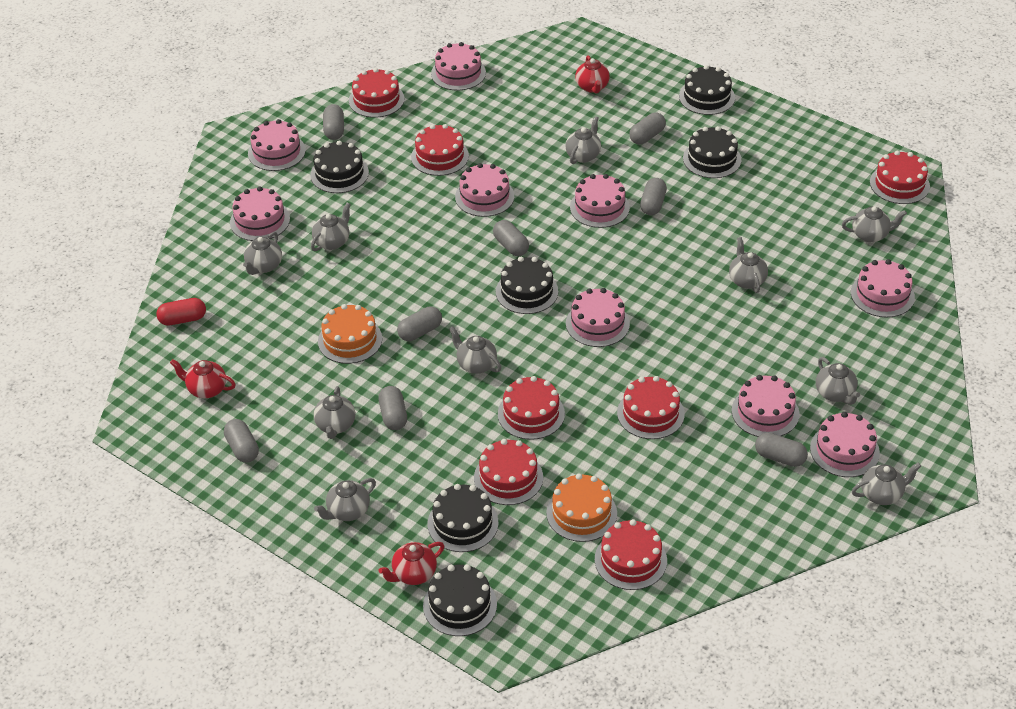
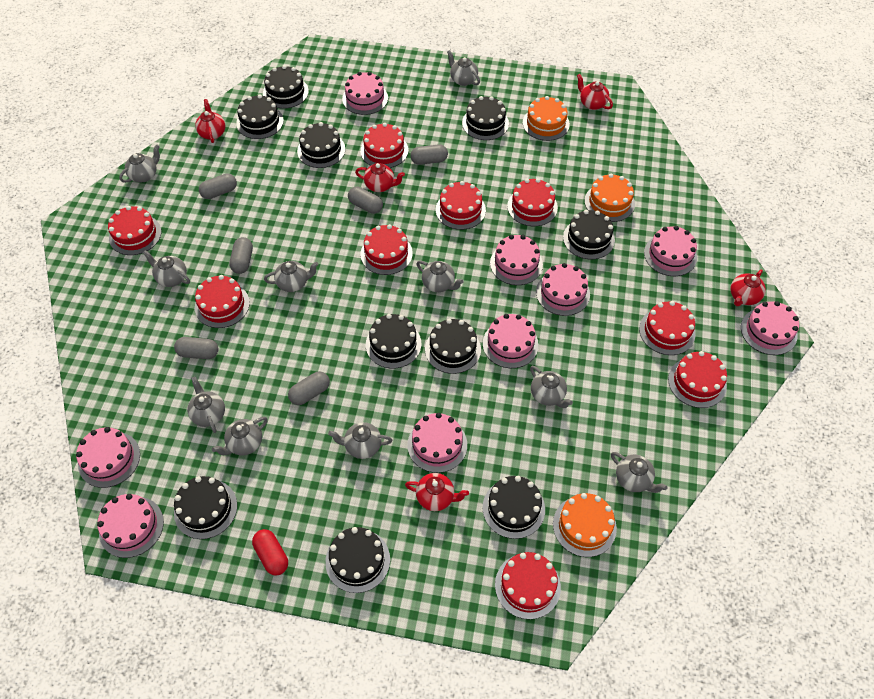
black cake: [310,140,369,193] [423,564,497,636] [428,484,498,552] [496,257,558,314] [679,65,735,115] [683,126,741,178] = 6 -> [174,476,237,539] [236,94,284,139] [263,65,309,109] [297,122,345,168] [325,527,390,593] [366,314,421,369] [425,319,481,374] [462,96,509,140] [483,476,545,539] [563,210,615,259] = 10
grey capsule: [224,419,259,463] [323,104,344,140] [379,386,407,430] [397,306,442,341] [493,220,529,256] [629,113,666,144] [640,178,667,215] [755,433,808,467] = 8 -> [174,337,218,359] [199,174,237,199] [229,237,253,274] [288,371,330,405] [348,187,383,214] [411,144,448,165] = 6
orange cake: [318,304,382,364] [546,473,617,542] = 2 -> [523,96,570,141] [553,493,617,557] [584,174,635,222] = 3
red cake: [349,68,404,118] [411,124,469,176] [474,439,543,505] [498,376,565,440] [595,519,667,590] [617,376,685,439] [870,151,930,204] = 7 -> [108,206,161,255] [195,275,250,328] [360,123,408,168] [360,224,413,275] [436,181,486,230] [495,552,561,619] [507,178,558,226] [639,301,695,355] [668,351,727,408] = 9
red teapot: [170,359,236,398] [378,542,444,585] [575,55,610,93] = 3 -> [195,99,225,143] [355,163,405,192] [405,473,469,511] [577,74,613,110] [730,270,766,306] = 5

